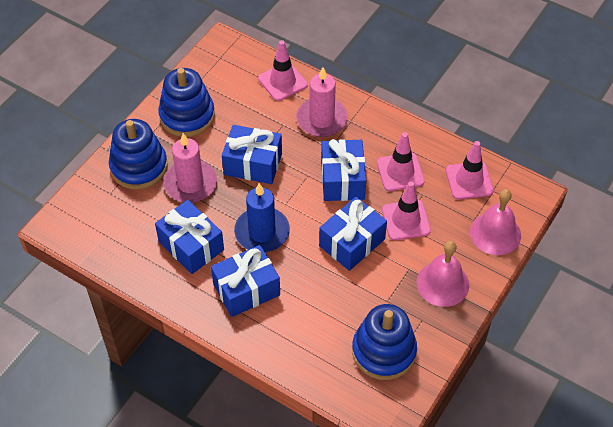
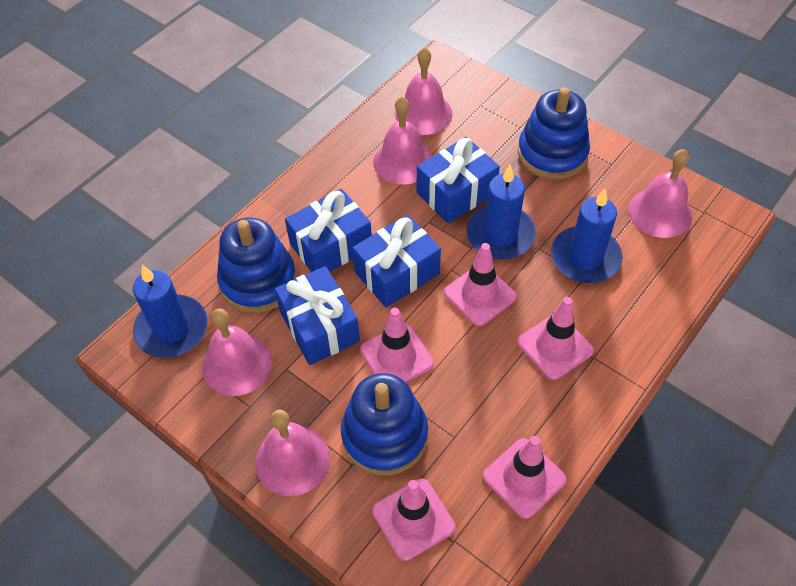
blue candle: [234,183,290,252] = 1 -> [133,265,208,358] [466,165,536,259] [551,189,623,283] = 3
blue gift: [155,200,224,274] [211,245,280,317] [222,125,282,184] [319,197,387,271] [321,139,366,201] = 5 -> [275,266,360,365] [285,189,372,272] [352,215,441,308] [417,137,500,223] = 4
pink bell: [417,241,469,307] [470,189,521,255] = 2 -> [202,308,272,396] [255,410,330,496] [373,97,432,185] [395,47,453,135] [628,149,692,238] = 5
pink candle: [163,133,217,203] [296,67,348,137] = 2 -> none = 0
pink traffic cone: [258,40,308,101] [377,132,425,191] [382,181,431,240] [446,141,494,200] = 4 -> [360,308,434,382] [372,479,455,561] [444,243,517,326] [483,436,567,519] [517,297,594,380] = 5

